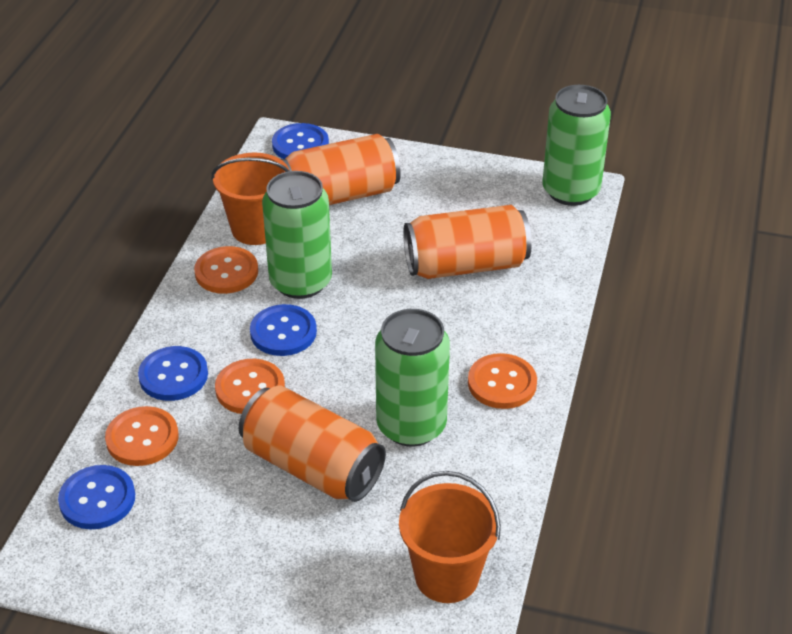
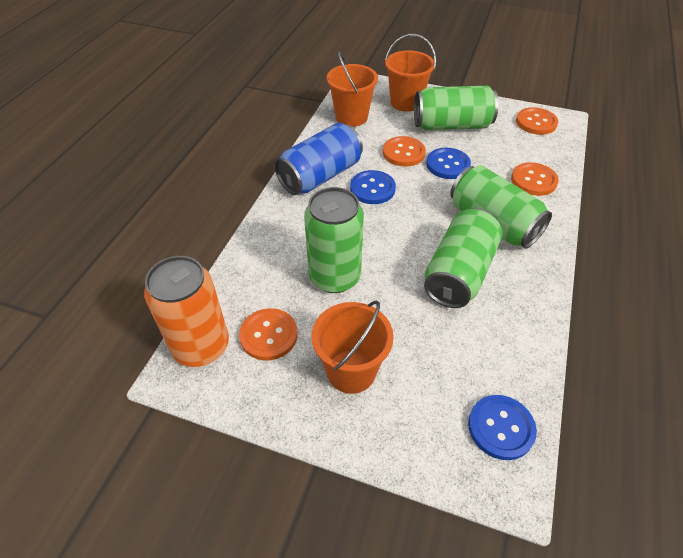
blue button: [58,465,135,529] [138,346,208,401] [250,304,317,356] [272,123,329,159] = 4 -> [350,170,396,204] [426,148,471,179] [468,395,537,460] = 3
blue can: none = 0 -> [275,123,363,195] = 1
green can: [262,171,332,299] [375,309,450,447] [543,85,611,206] = 3 -> [304,187,364,293] [414,86,499,130] [424,208,503,308] [450,165,552,249] = 4
orange bucket: [211,153,290,245] [399,471,501,603] = 2 -> [312,300,394,394] [327,51,378,127] [385,34,436,112] = 3
orange can: [239,385,386,502] [281,134,401,205] [403,205,532,279] = 3 -> [144,256,229,367] = 1

